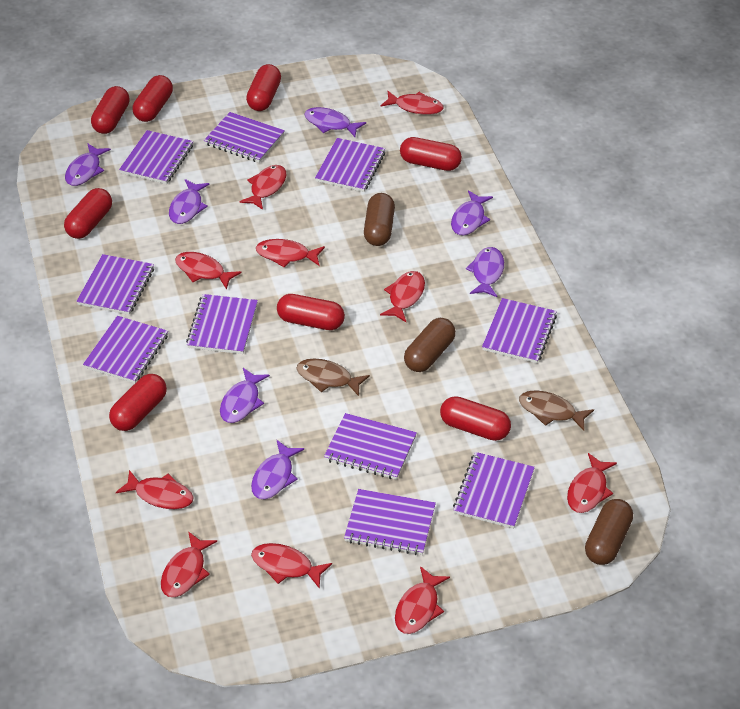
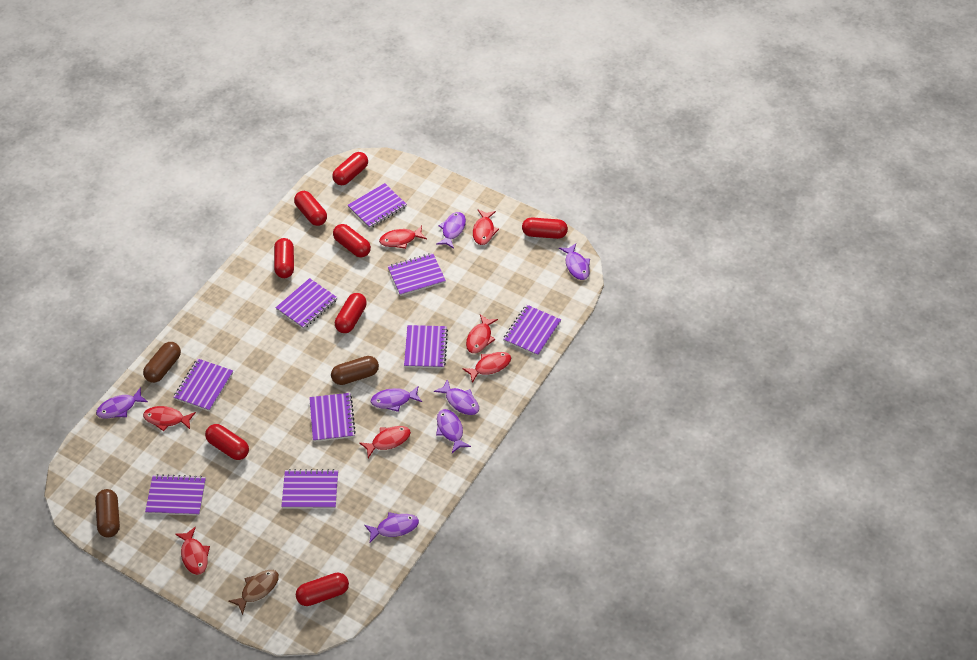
brown fish: [296,358,370,396] [519,390,594,431] = 2 -> [228,570,279,615] = 1
purple notebook: [76,254,154,315] [83,316,168,383] [119,130,193,184] [186,294,258,354] [204,112,285,163] [315,138,385,192] [324,413,417,480] [344,489,436,555] [453,452,535,529] [482,298,557,363] = 10 -> [145,474,206,516] [173,359,233,411] [275,278,338,329] [281,469,338,509] [309,393,356,442] [348,183,407,228] [388,253,446,296] [404,325,448,368] [503,305,561,356] = 9
red fish: [116,470,194,509] [161,531,217,597] [175,252,241,290] [239,165,286,210] [251,543,332,589] [256,239,325,267] [380,271,425,322] [381,91,444,115] [395,566,450,634] [567,453,617,513] = 10 -> [143,406,196,431] [175,526,210,575] [359,426,411,458] [379,225,427,249] [462,352,511,383] [466,314,498,353] [473,210,499,245] = 7

